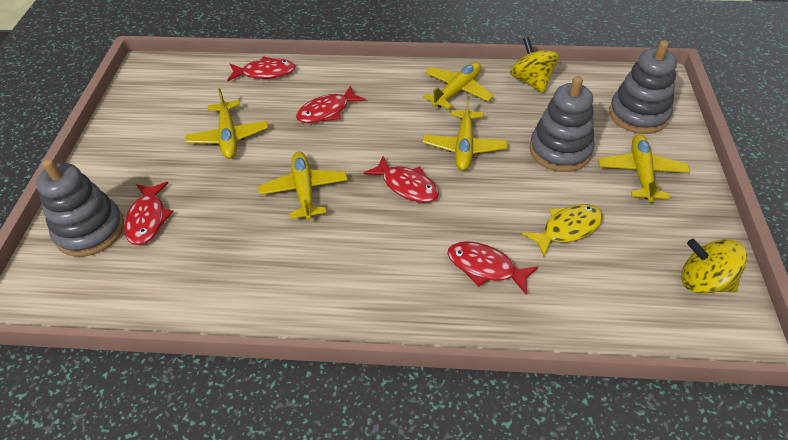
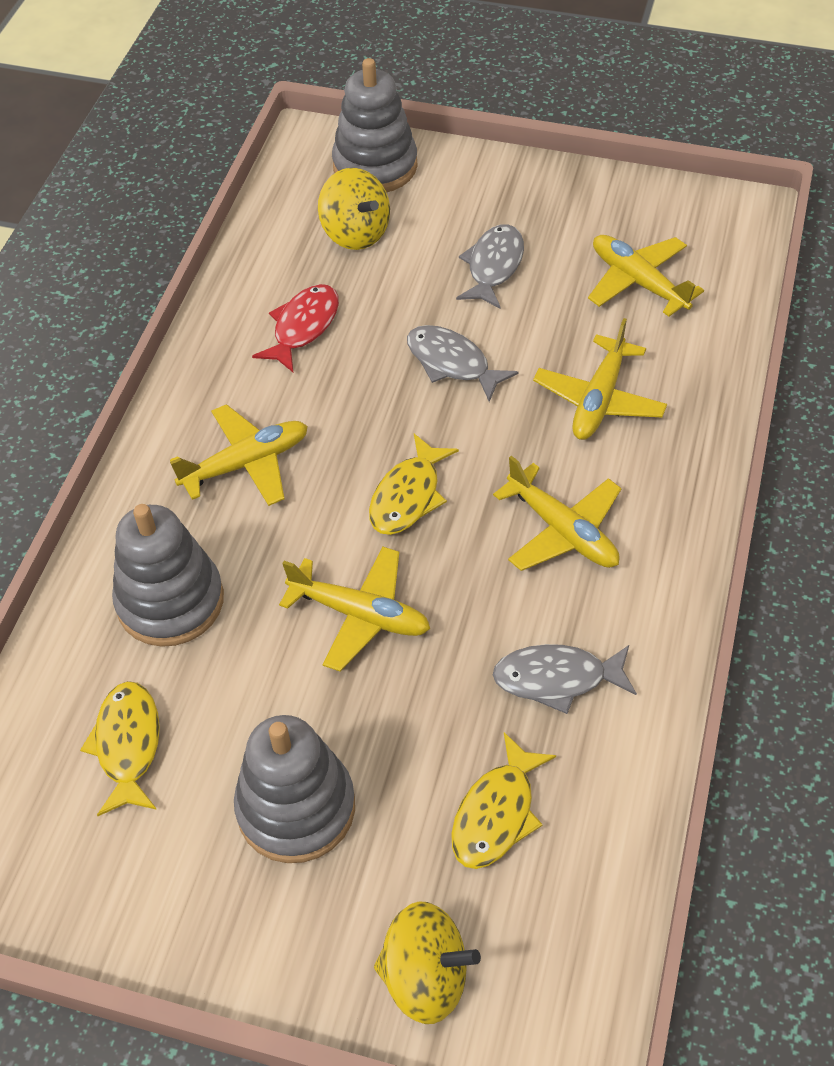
grey fish: none = 0 -> [407,325,518,402] [456,224,524,309] [493,644,637,714] = 3
red fish: [124,182,173,245] [227,56,296,81] [296,85,366,123] [364,156,439,203] [447,241,538,295] = 5 -> [252,284,339,372] = 1
yellow fish: [522,204,603,257] = 1 -> [80,681,160,816] [369,434,459,535] [451,732,556,869] = 3

